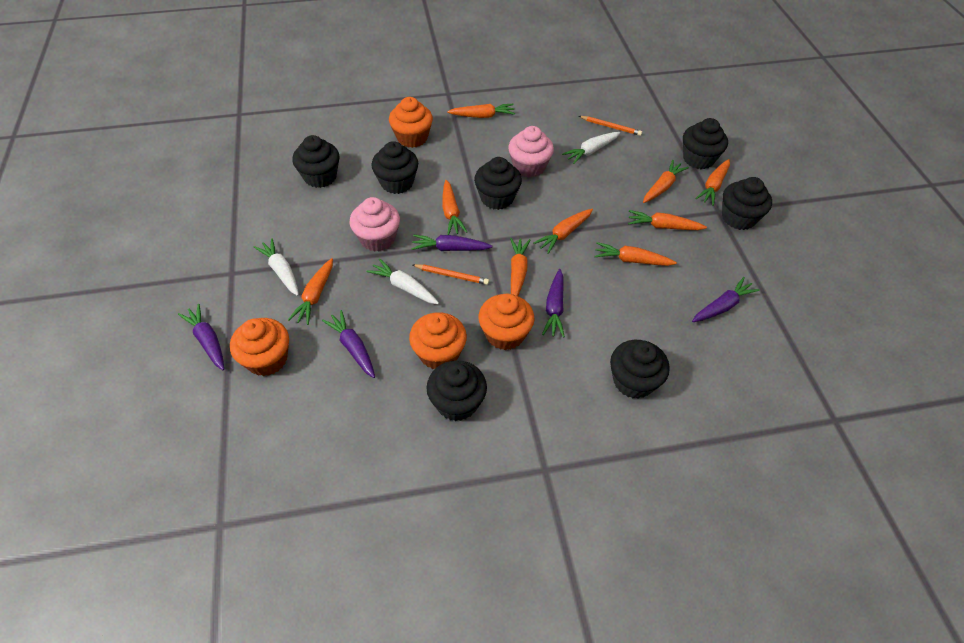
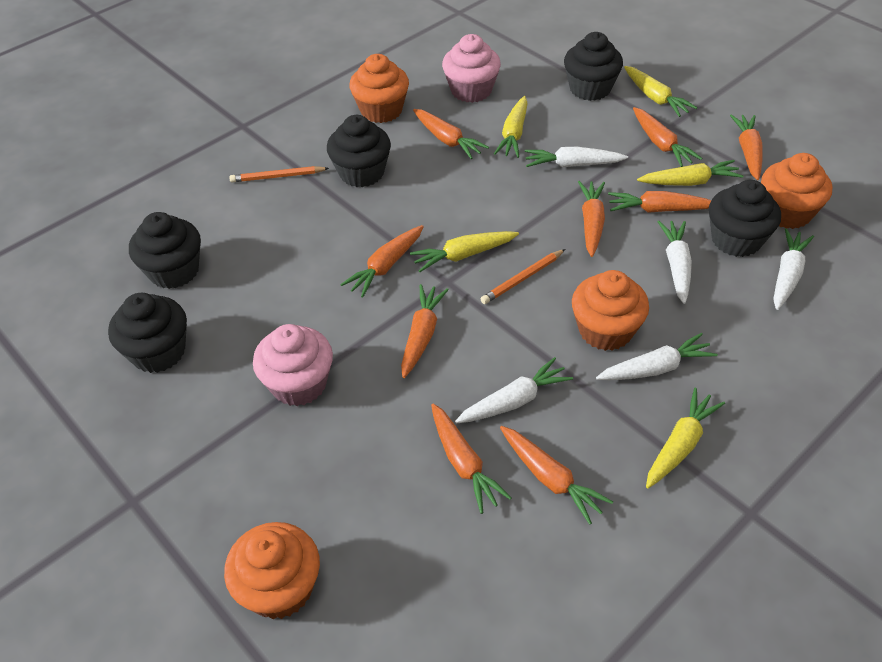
black cupcake: [292,135,339,188] [371,141,418,194] [426,360,487,421] [474,157,522,210] [610,340,670,399] [683,118,728,169] [722,177,772,230] = 7 -> [108,293,187,373] [129,212,201,289] [327,115,391,187] [564,32,623,101] [709,180,781,257] = 5
purple carrot: [178,304,224,370] [322,310,375,378] [411,235,492,251] [542,269,565,338] [692,277,760,322] = 5 -> none = 0
white carrot: [254,238,299,296] [366,259,439,304] [562,132,621,164] = 3 -> [455,357,573,424] [525,147,628,167] [596,333,718,380] [658,221,692,304] [773,228,814,310] = 5
yellow carrot: none = 0 -> [410,231,519,272] [494,96,528,158] [624,66,697,117] [637,160,743,186] [646,388,725,488] = 5

